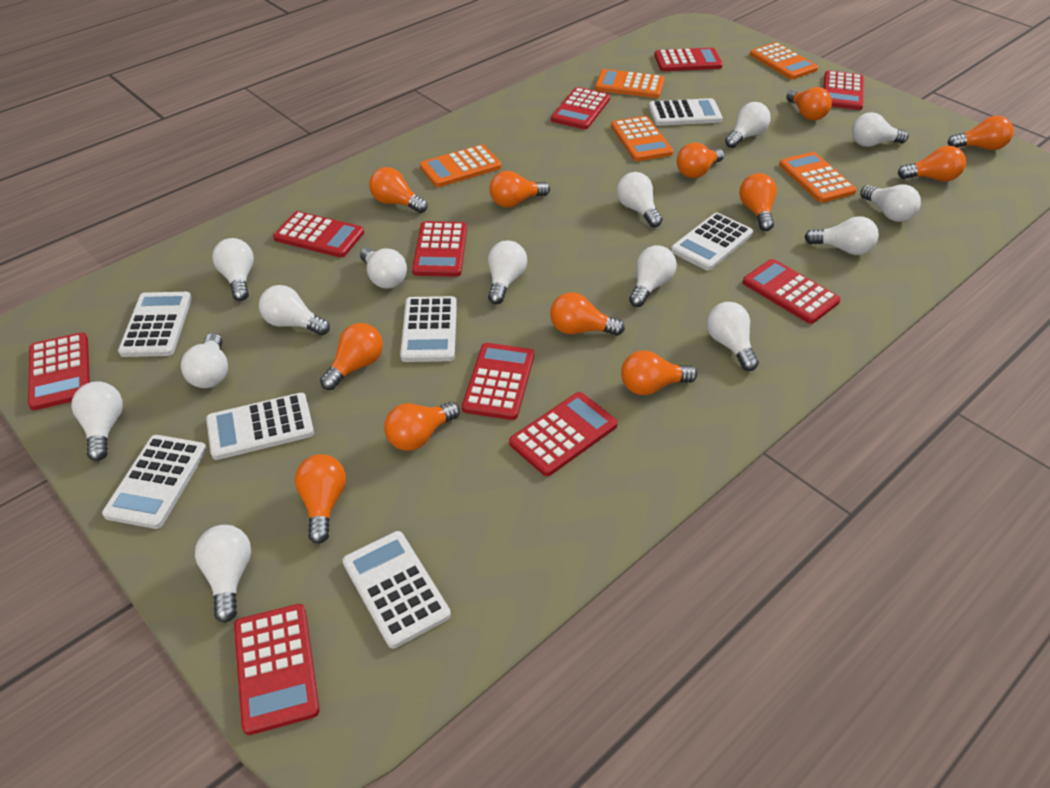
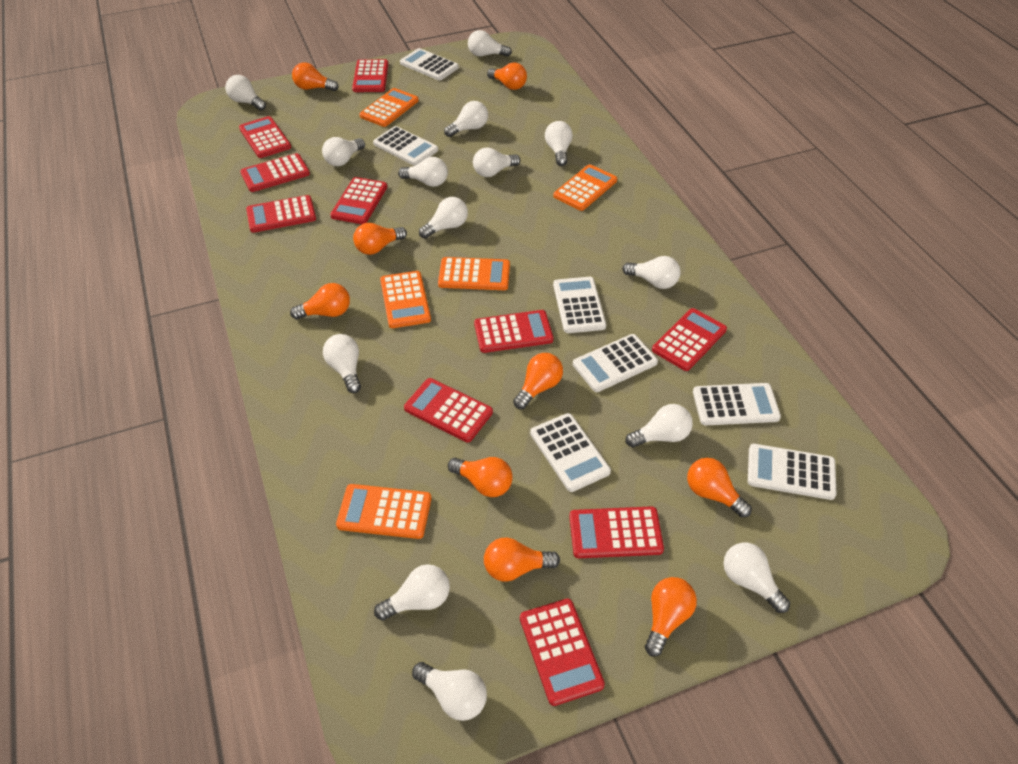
orange light bulb: [295,454,346,544] [320,323,383,390] [369,167,428,213] [384,402,460,451] [490,171,550,207] [550,292,625,336] [621,351,697,395] [677,142,724,178] [739,173,777,231] [786,87,832,120] [898,146,966,181] [948,116,1014,150] = 12 -> [290,283,350,320] [292,62,339,91] [353,223,407,255] [448,457,513,497] [484,538,560,582] [487,62,527,90] [513,353,563,409] [645,577,697,657] [687,458,752,518] = 9

